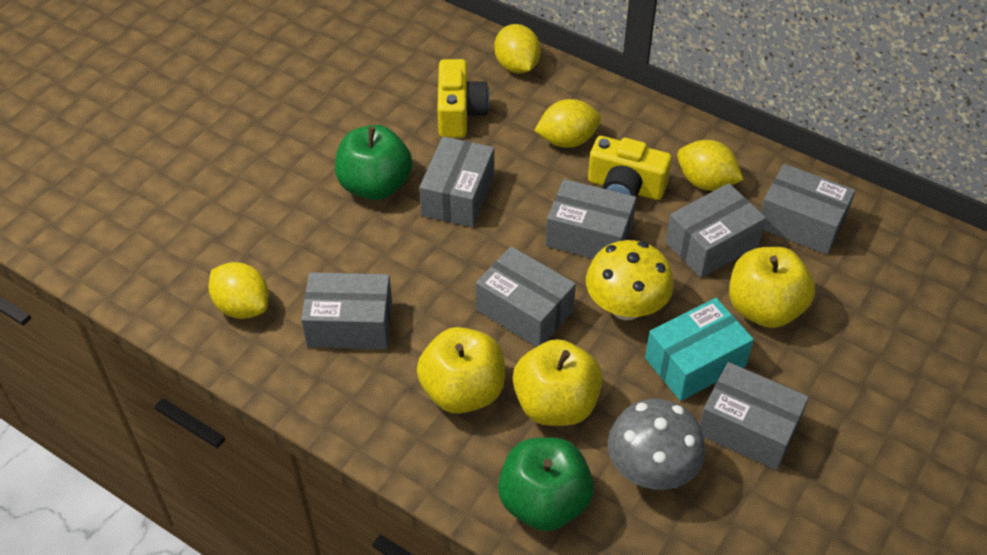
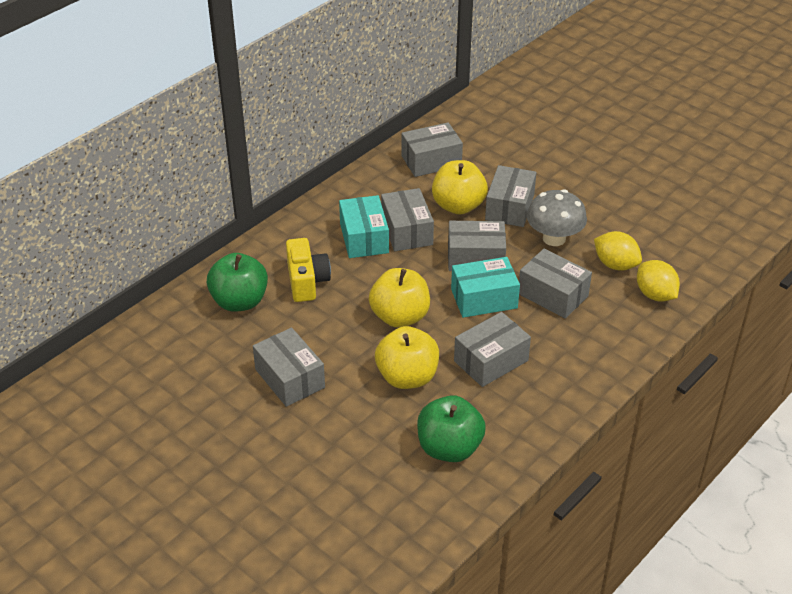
turquoise box: [645,298,754,401] = 1 -> [339,195,389,258] [451,257,520,318] = 2
yellow camera: [437,59,489,138] [588,136,672,200] = 2 -> [286,238,331,302] = 1
yellow lemon: [208,262,269,319] [494,24,541,74] [534,99,601,148] [677,140,743,191] = 4 -> [594,231,642,271] [637,260,680,301] = 2
yellow mushroom: [586,240,674,320] = 1 -> none = 0

